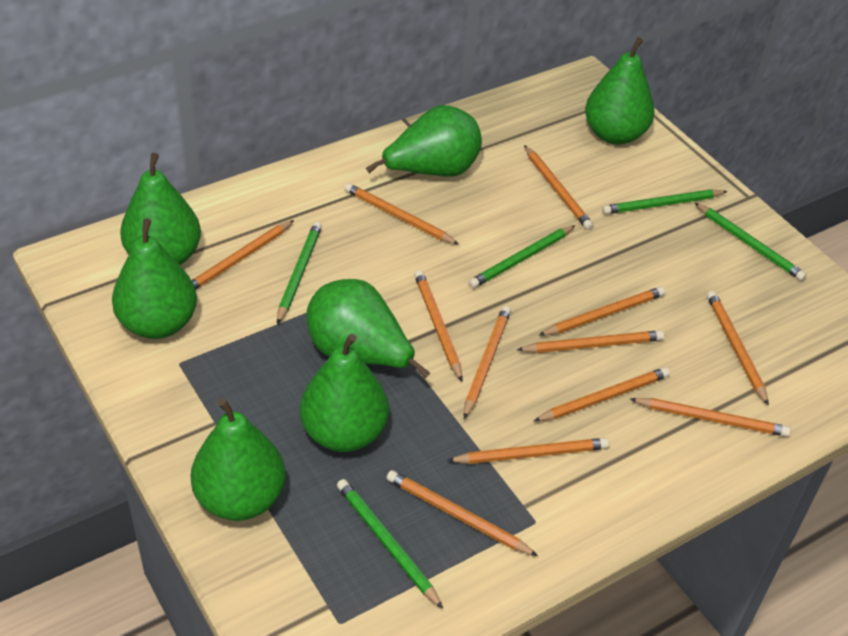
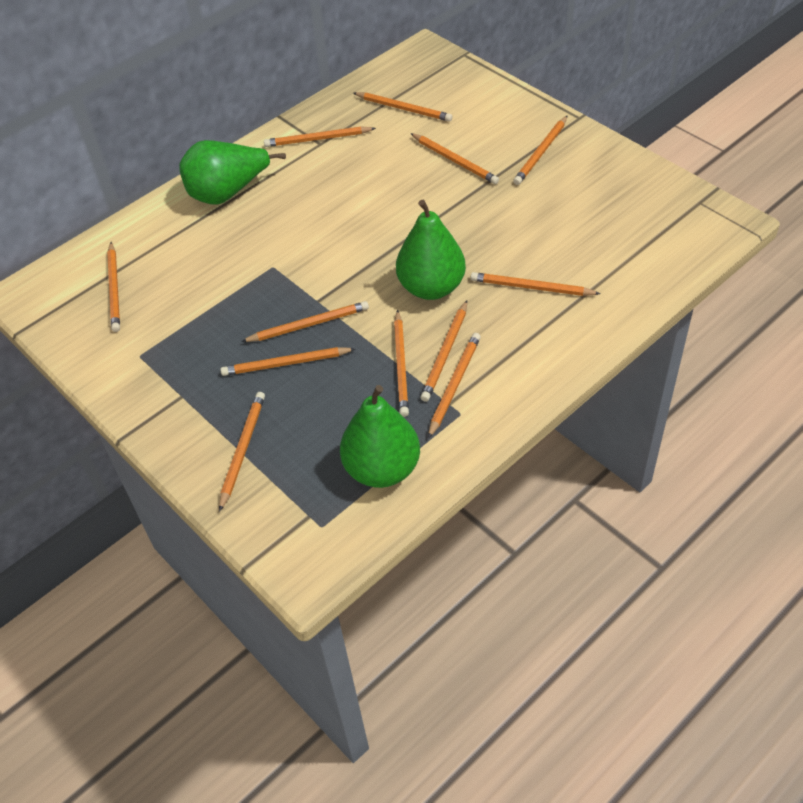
green pear: [112,218,197,339] [120,153,201,265] [191,398,286,521] [300,334,389,452] [306,279,430,378] [366,105,482,177] [585,37,655,145] = 7 -> [179,140,286,205] [340,385,420,488] [396,200,466,300] = 3
green pencil: [277,221,322,324] [337,479,443,609] [469,225,575,288] [602,189,728,214] [694,202,807,281] = 5 -> none = 0

